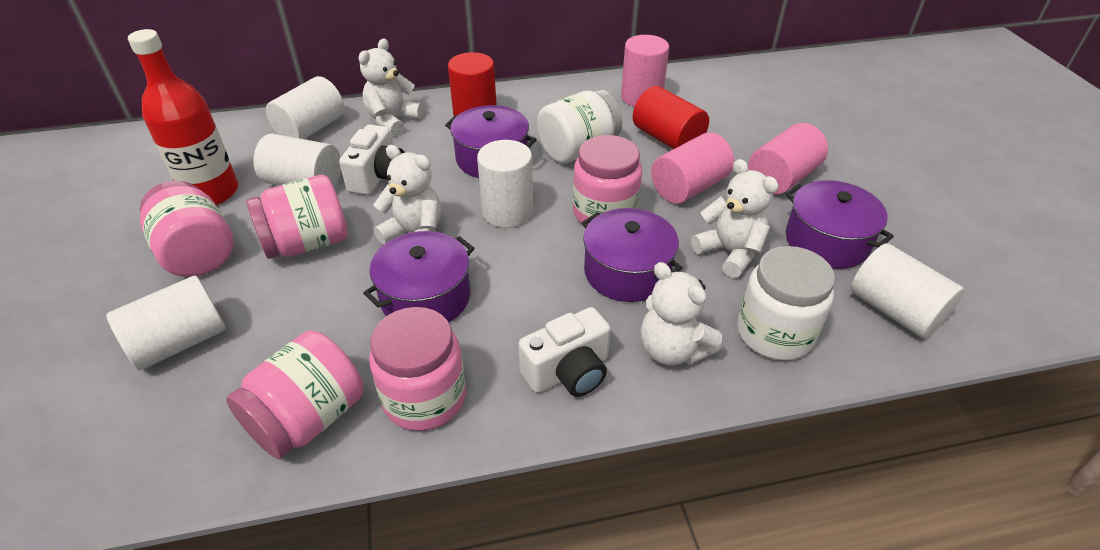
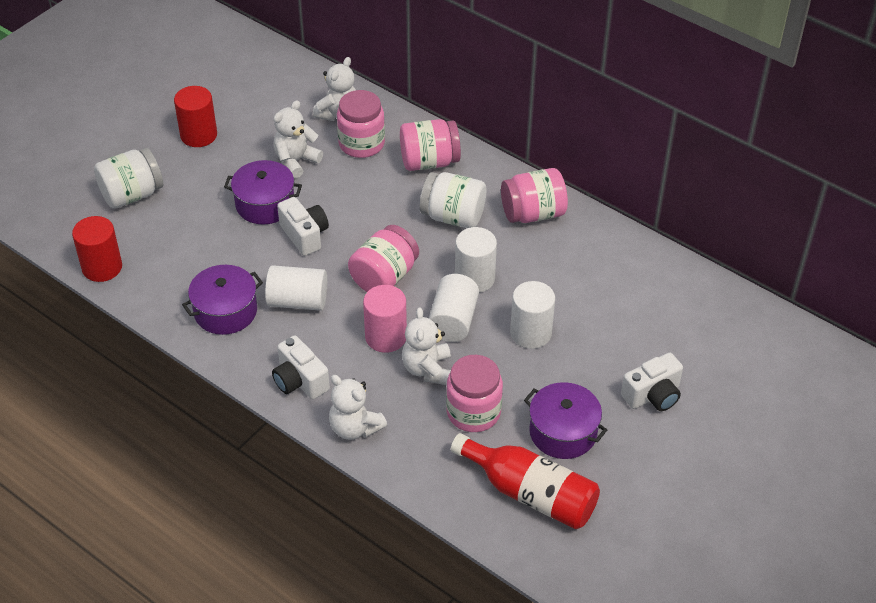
pink cylinder: [621,35,669,107] [651,132,734,204] [748,123,828,195] = 3 -> [363,285,407,353] = 1
purple pot: [363,231,474,322] [445,105,537,178] [582,208,683,302] [785,180,894,269] = 4 -> [182,265,263,335] [224,160,302,224] [524,382,607,459] = 3
white camera: [339,124,405,195] [518,307,611,397] = 2 -> [272,335,330,399] [277,197,329,256] [621,353,683,411] = 3
white cylinder: [106,276,225,370] [253,133,341,188] [266,76,344,139] [477,140,533,228] [851,243,964,338] = 5 -> [265,265,327,311] [429,274,479,342] [455,227,497,293] [510,281,555,349] = 4

